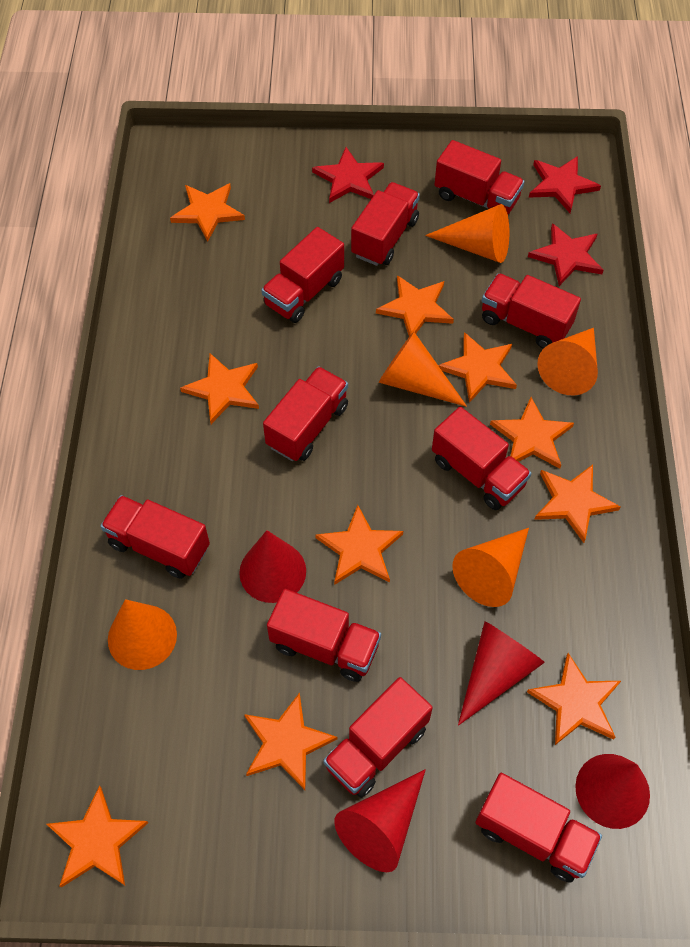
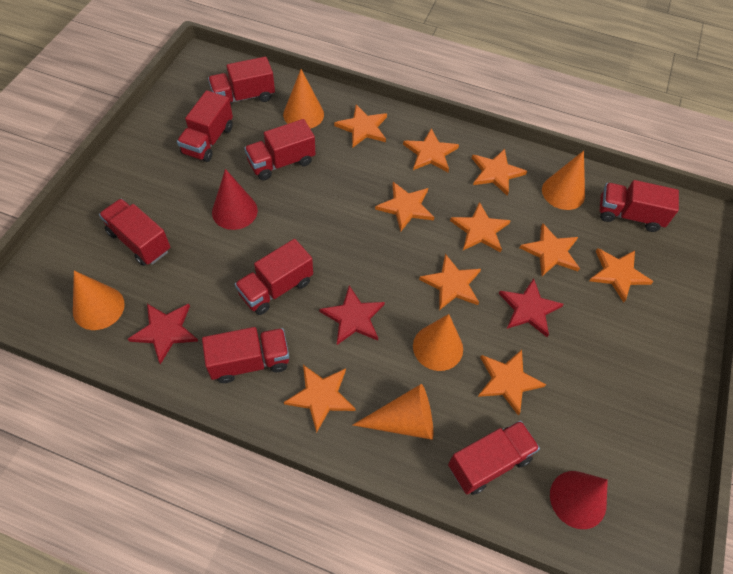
red cone: [239,530,306,603] [334,769,426,872] [458,621,545,726] [575,754,650,829] = 4 -> [212,169,258,230] [550,471,608,529] = 2
red truck: [100,495,210,579] [261,227,344,323] [263,366,348,461] [267,589,381,682] [323,677,433,798] [351,182,420,266] [432,407,531,510] [434,140,525,214] [475,773,602,883] [482,273,581,349] = 10 -> [99,199,170,266] [177,90,233,162] [202,327,289,383] [208,57,275,104] [235,239,313,315] [244,119,315,180] [448,420,540,495] [600,180,679,232] = 8

